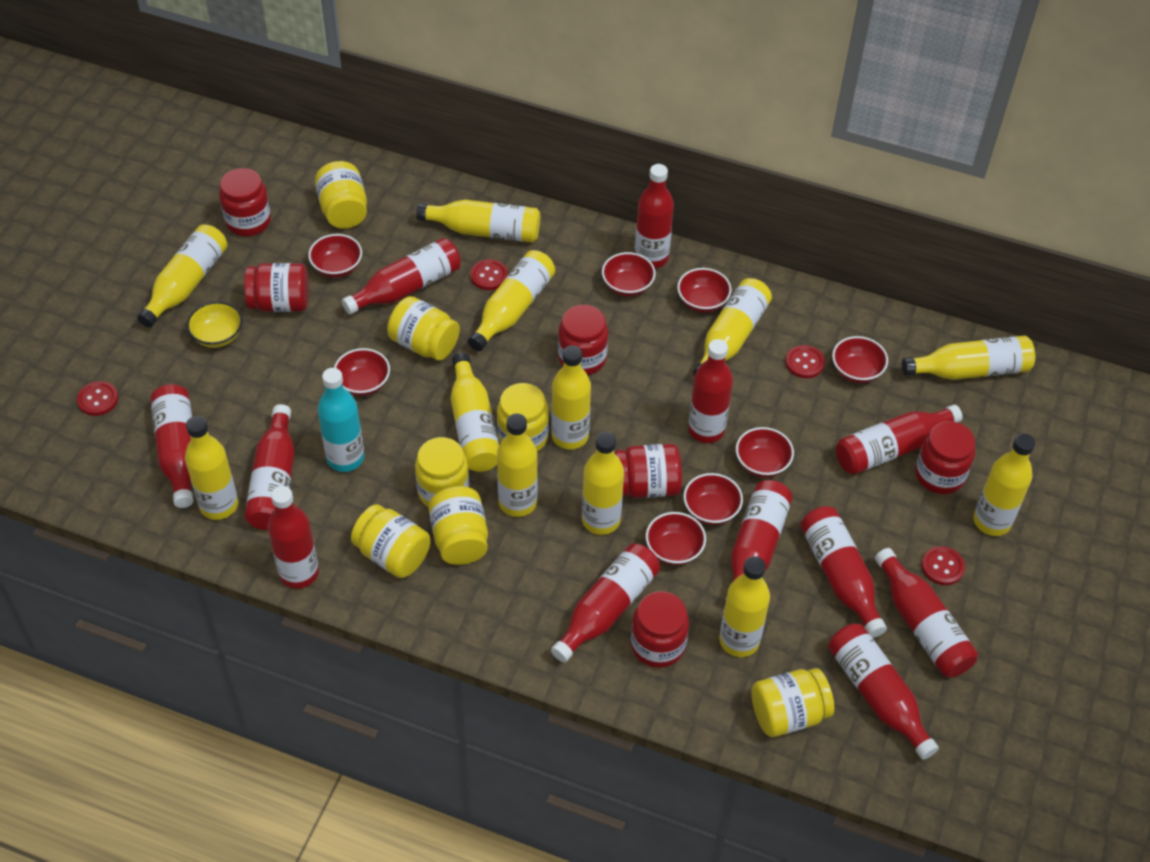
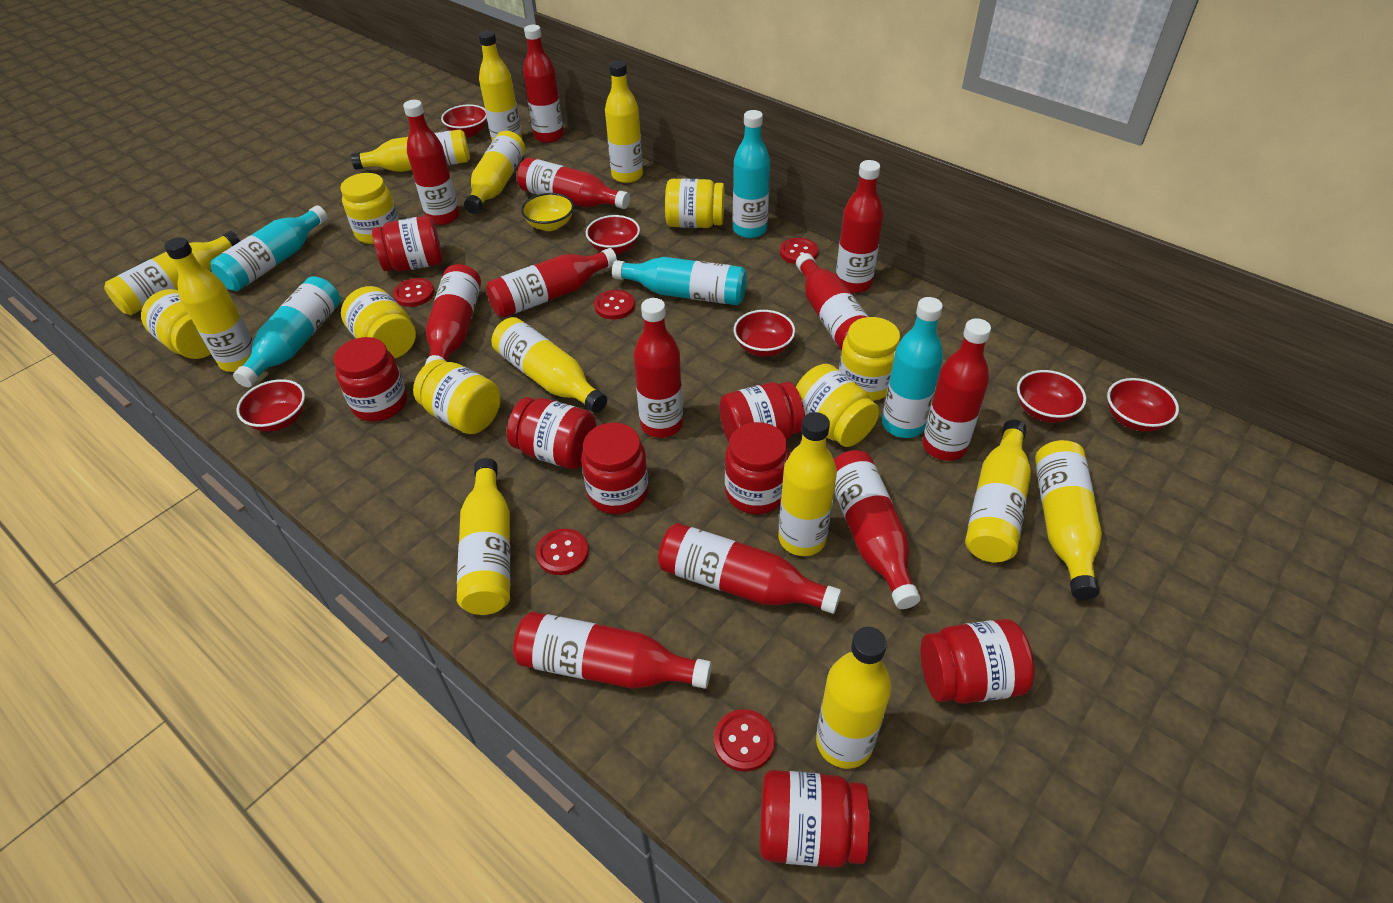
red bowl: [308,234,362,278] [334,348,390,396] [602,252,656,297] [646,512,706,565] [677,268,731,313] [683,473,743,525] [736,427,794,477] [832,336,888,383] = 8 -> [237,379,305,432] [441,104,487,137] [586,215,640,255] [734,310,795,357] [1017,370,1086,423] [1107,378,1179,432] = 6
red button: [77,381,118,416] [470,259,508,290] [786,345,825,378] [921,546,965,585] = 4 -> [393,278,434,307] [536,529,589,575] [594,290,635,319] [714,709,775,772] [780,238,818,264] = 5
red jar: [219,168,271,236] [244,263,309,312] [558,305,608,375] [614,444,682,498] [631,591,689,668] [915,421,975,494] = 6 -> [334,337,407,421] [372,215,443,271] [507,397,597,469] [581,423,649,514] [719,382,805,442] [725,422,790,514] [760,770,870,868] [921,619,1035,704] = 8
turquoise bottle: [318,368,364,472] = 1 -> [211,206,328,291] [233,276,340,388] [612,257,747,305] [733,110,770,238] [882,297,943,438] = 5

